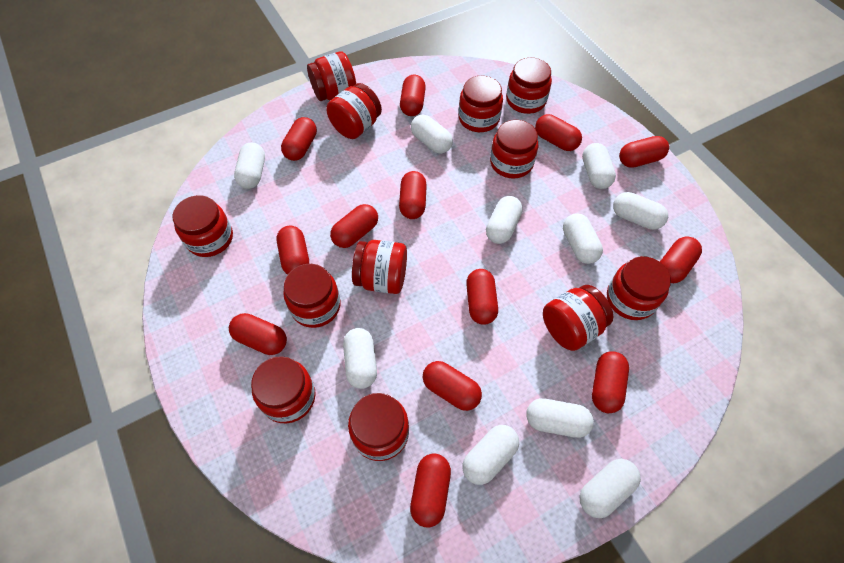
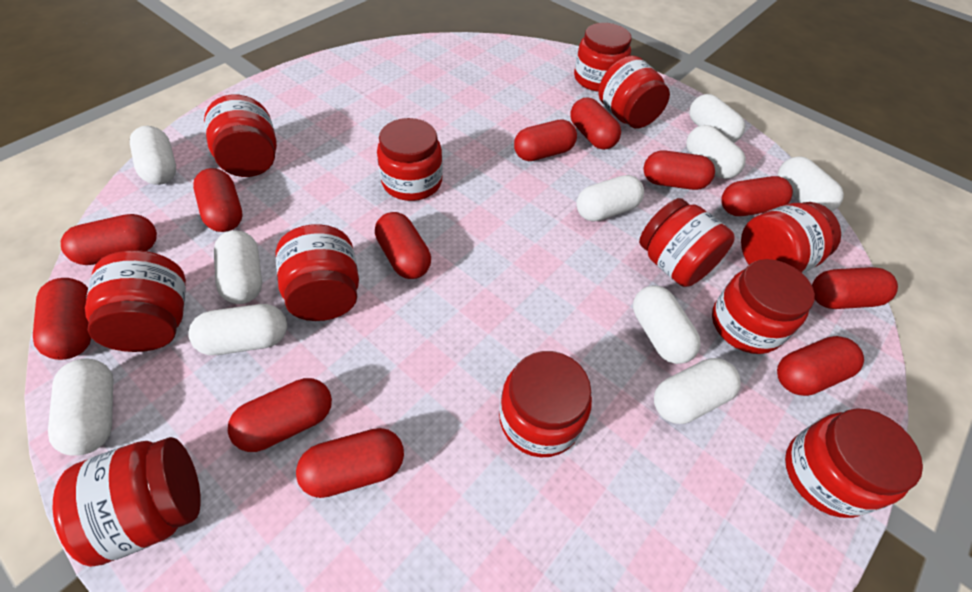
red capsule: [229,313,287,355] [276,225,309,275] [281,117,317,161] [330,204,378,248] [399,171,427,219] [400,75,426,116] [410,453,451,528] [423,361,482,411] [466,269,498,325] [535,114,582,151] [592,351,629,413] [619,136,669,168] [660,237,702,283] = 13 -> [33,278,91,360] [61,214,157,265] [193,168,242,232] [228,378,332,452] [296,428,404,498] [375,212,431,279] [514,119,577,161] [570,97,621,150] [643,150,715,190] [721,176,793,216] [777,336,864,396] [812,267,898,309] = 12

